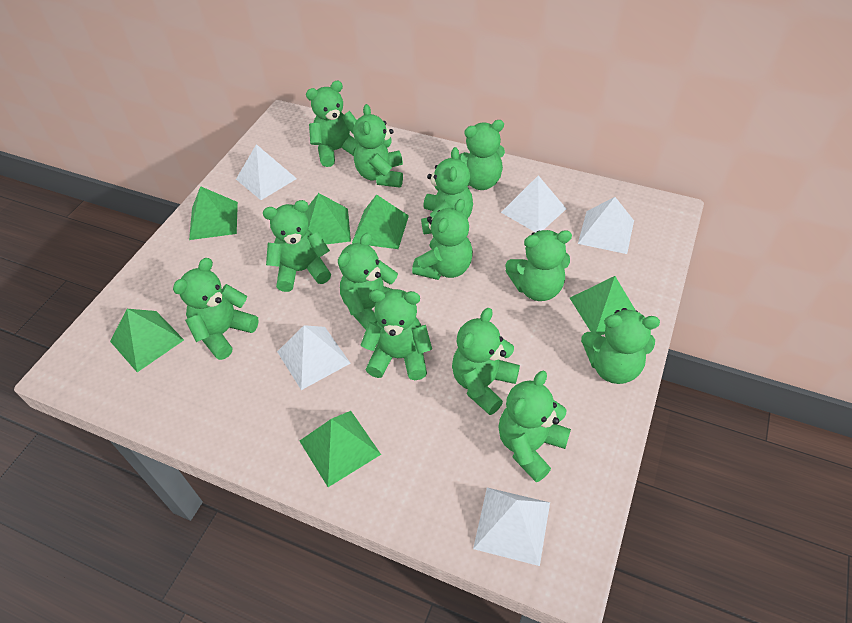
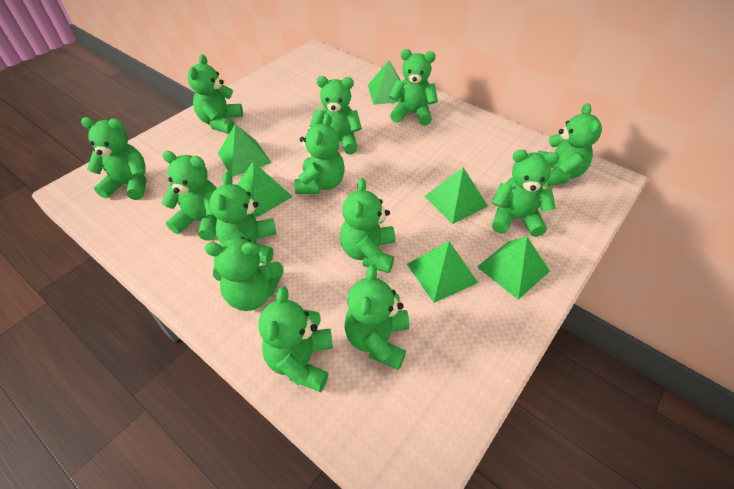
white pyramid: [236,144,297,200] [277,325,351,390] [473,488,550,566] [501,176,566,233] [578,197,634,254] = 5 -> none = 0

